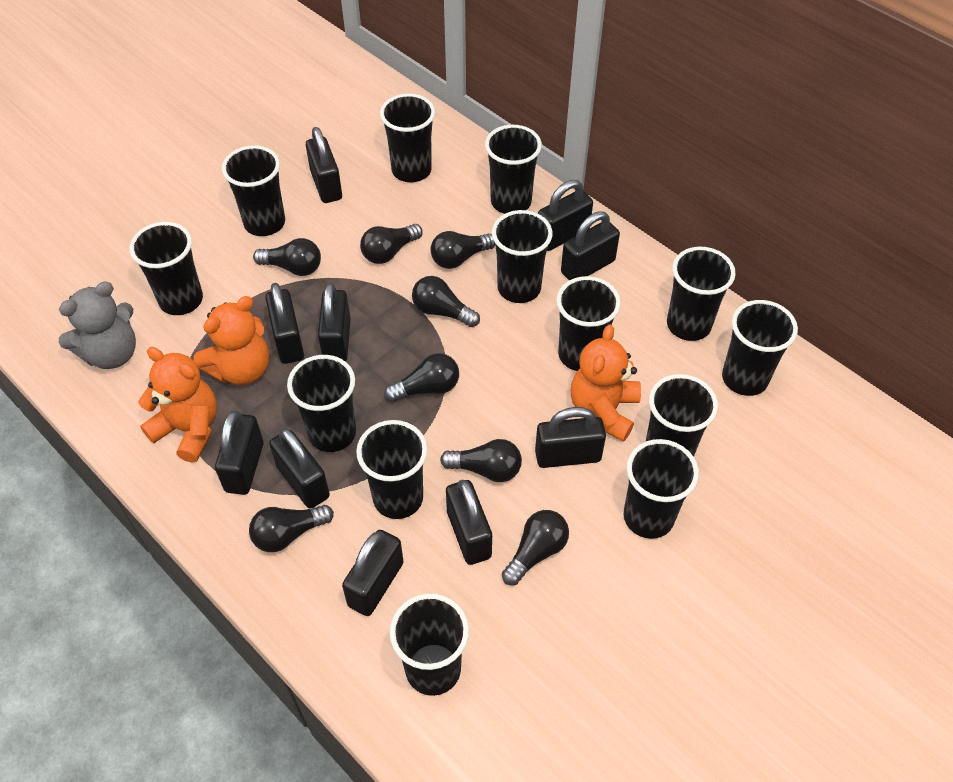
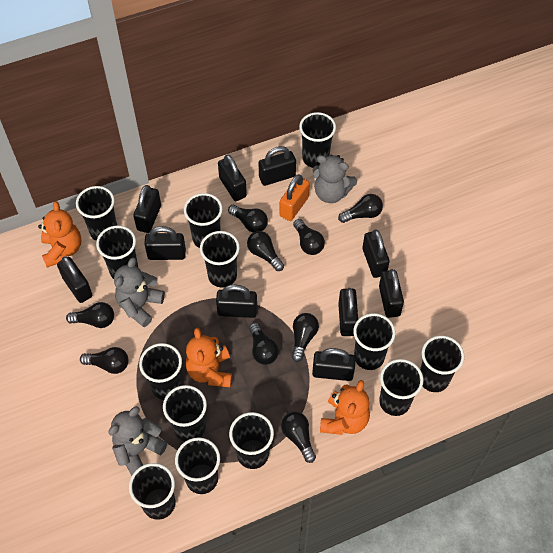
black light bulb: [249,505,334,552] [253,238,321,276] [360,224,423,264] [384,353,459,402] [412,276,480,327] [431,231,495,269] [440,439,522,482] [502,510,569,585] = 8 -> [66,302,114,328] [80,347,128,374] [228,205,268,233] [247,231,284,271] [249,323,279,365] [281,412,316,463] [292,313,319,362] [293,219,325,255] [338,194,383,223] = 9
grey teddy bear: [59,282,136,369] = 1 -> [108,406,167,476] [114,257,165,327] [312,155,357,203] = 3
orange padlock: none = 0 -> [280,174,310,221] = 1

